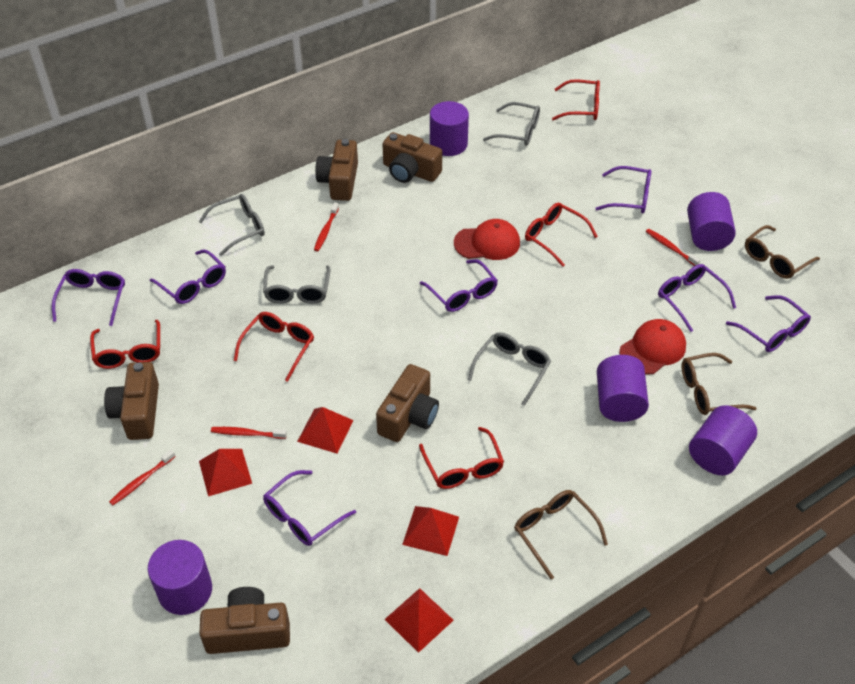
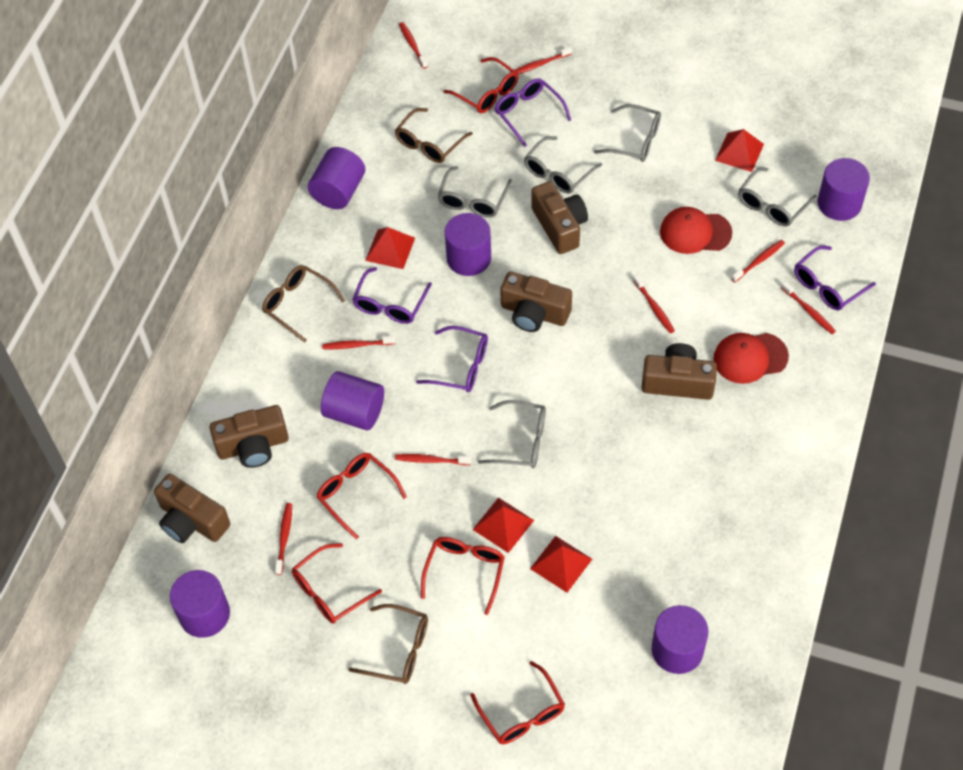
grey glasses: [199,194,265,256] [263,265,331,304] [468,332,551,406] [483,102,540,146] = 4 -> [437,166,512,218] [478,400,546,468] [524,136,602,194] [594,104,661,162] [738,167,817,226] = 5
purple cylinder: [148,540,212,615] [430,101,469,156] [597,355,649,422] [687,192,736,251] [689,405,757,475] = 5 -> [170,570,230,638] [308,147,365,209] [321,371,384,431] [445,213,491,276] [652,605,708,674] [818,158,870,221] = 6
purple glasses: [52,269,125,326] [150,249,226,304] [263,470,356,546] [420,259,498,312] [595,166,652,214] [658,264,736,332] [726,295,811,352] = 7 -> [352,267,432,324] [416,326,488,392] [495,78,571,147] [794,246,876,311] = 4
red toothbrush: [109,449,176,506] [211,427,287,439] [314,203,339,251] [646,229,700,266] = 4 -> [275,503,292,575] [322,336,395,349] [395,454,472,465] [399,22,428,69] [515,47,572,74] [633,275,675,333] [731,240,785,282] [781,281,836,334] = 8

